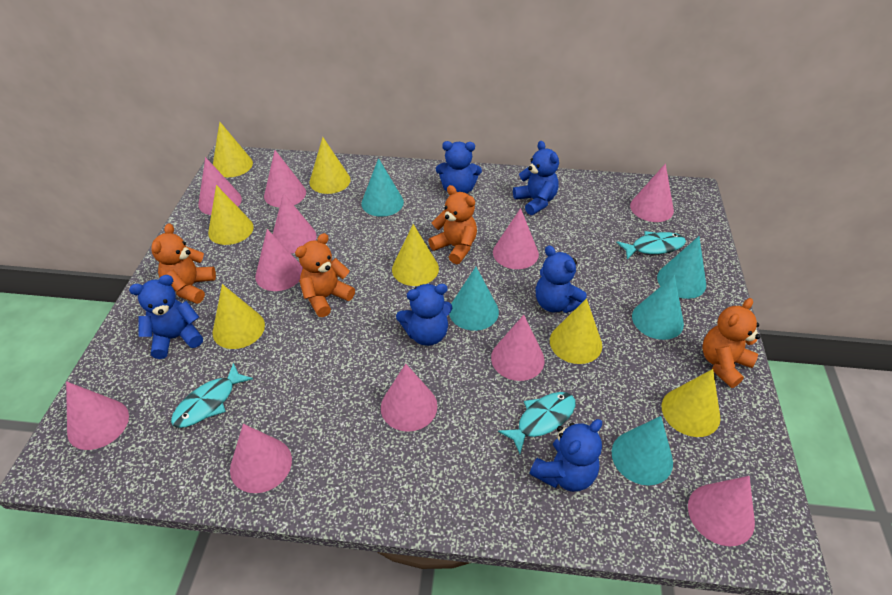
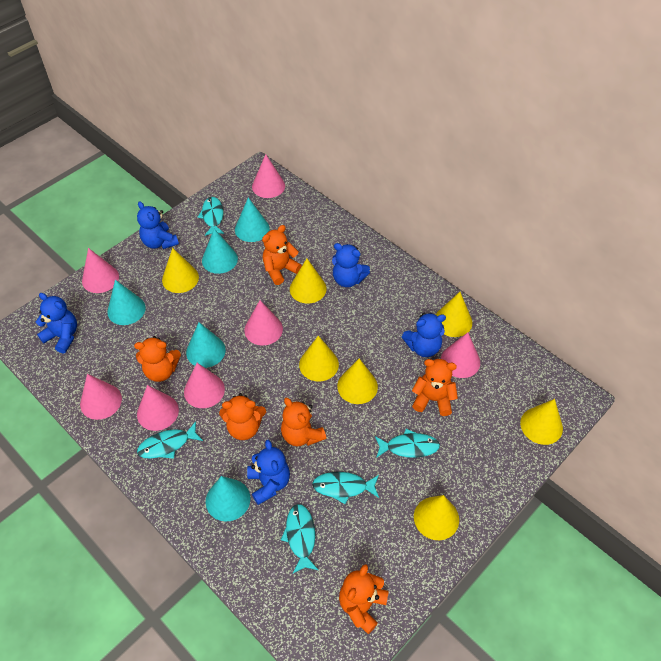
blue teddy bear: [129,275,203,359] [396,284,452,346] [436,141,482,194] [513,141,559,215] [530,419,602,492] [536,245,587,313] = 6 -> [36,293,77,354] [137,201,179,249] [247,440,290,505] [332,243,370,287] [402,313,446,357] = 5
orange teddy bear: [151,223,216,304] [295,233,355,317] [428,185,477,264] [702,298,761,388] = 4 -> [134,336,181,382] [219,393,266,440] [262,225,302,285] [281,398,326,447] [339,564,389,634] [412,359,458,416] = 6
pink cone: [66,381,129,450] [198,157,242,215] [230,424,292,493] [255,229,303,291] [264,150,306,207] [273,193,317,253] [381,364,437,432] [491,315,545,381] [493,208,539,269] [630,163,674,222] [688,476,755,547] = 11 -> [80,374,122,420] [82,248,119,293] [137,385,179,431] [184,363,225,408] [244,300,283,346] [252,154,285,198] [441,332,480,378] = 7
turquoise fish: [171,363,253,428] [498,392,575,454] [616,231,686,259] = 3 -> [137,421,203,459] [198,197,224,236] [281,504,318,574] [312,472,379,504] [375,429,440,458] = 5

